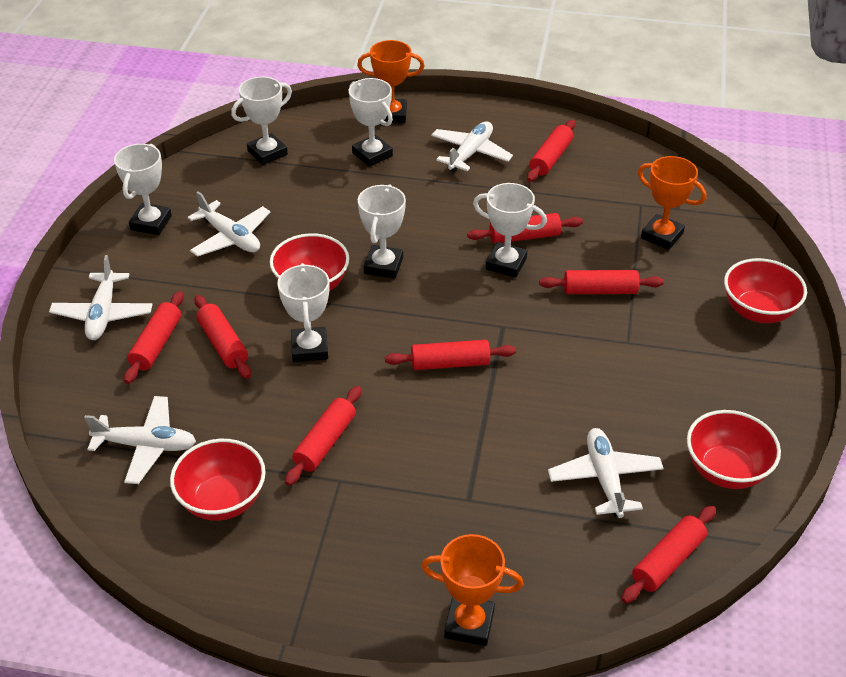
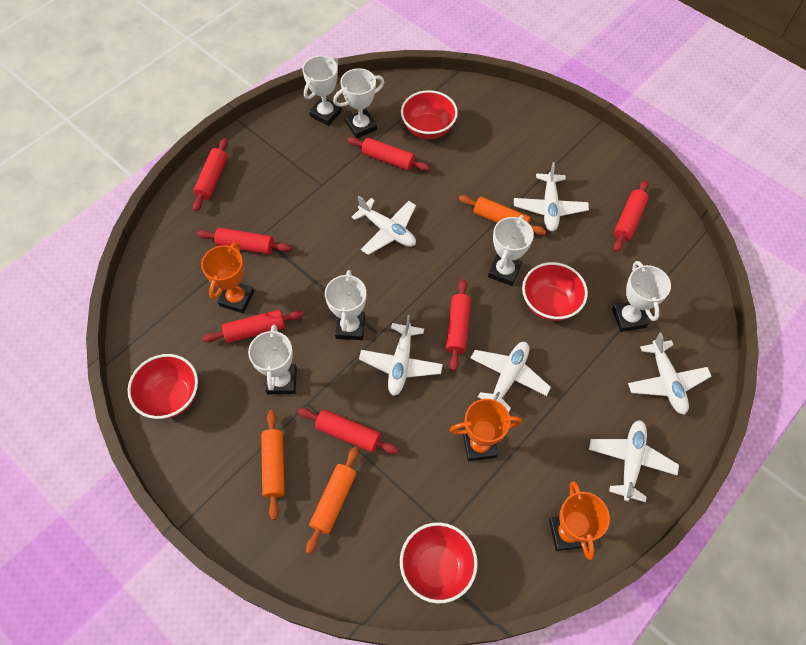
orange rolling pin: none = 0 -> [261,410,285,520] [306,447,359,554] [459,195,546,235] = 3
red rolling pin: [124,291,184,384] [194,295,251,379] [285,386,362,486] [385,340,516,370] [467,213,583,244] [527,120,575,182] [539,270,664,294] [621,506,716,603] = 8 -> [193,138,228,212] [197,228,291,254] [203,310,304,343] [298,408,399,454] [347,137,430,171] [446,279,471,371] [613,180,649,252] = 7
white plane: [49,255,153,340] [84,396,196,484] [188,191,270,257] [431,121,513,173] [548,428,664,518] = 5 -> [352,196,416,255] [359,315,443,396] [470,342,551,412] [514,162,589,232] [589,420,679,502] [628,333,711,415] = 6

